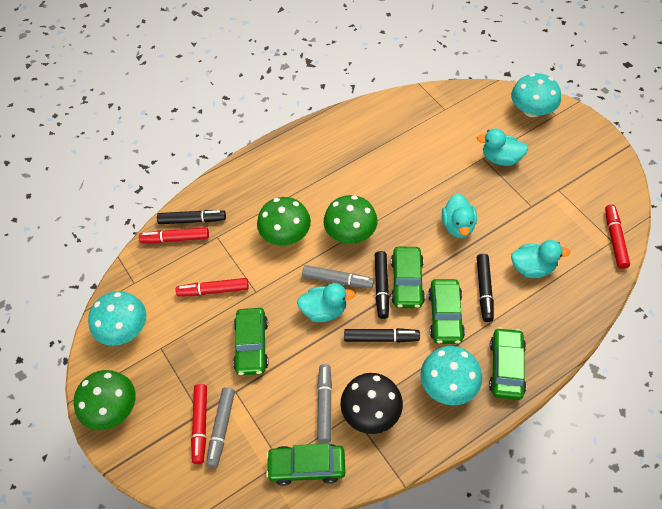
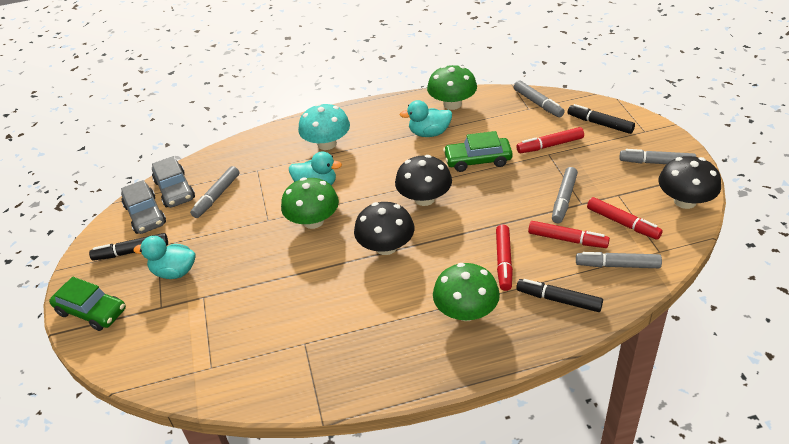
black marker: [157,210,226,224] [344,328,420,343] [375,251,389,319] [477,254,494,322] = 4 -> [89,233,168,261] [516,279,603,312] [568,104,635,134] = 3
black mushroom: [340,373,403,434] = 1 -> [354,202,414,255] [395,155,452,206] [659,156,721,209] = 3
green car: [233,308,269,375] [266,444,345,486] [391,247,425,308] [428,279,465,344] [489,327,526,400] = 5 -> [49,277,126,331] [443,131,513,172] = 2
grey car: none = 0 -> [121,180,166,234] [152,156,195,208] = 2
grey marker: [206,387,235,468] [302,265,374,289] [317,364,332,443] = 3 -> [190,166,239,218] [514,80,565,117] [552,167,578,223] [576,252,662,268] [619,149,696,164] = 5
turquoise duck: [297,283,355,322] [442,193,477,238] [477,128,528,166] [511,240,570,278] = 4 -> [134,236,195,279] [289,151,342,185] [400,100,452,137] = 3
turquoise mushroom: [88,291,146,346] [420,346,482,405] [511,73,561,117] = 3 -> [298,104,350,150] = 1

